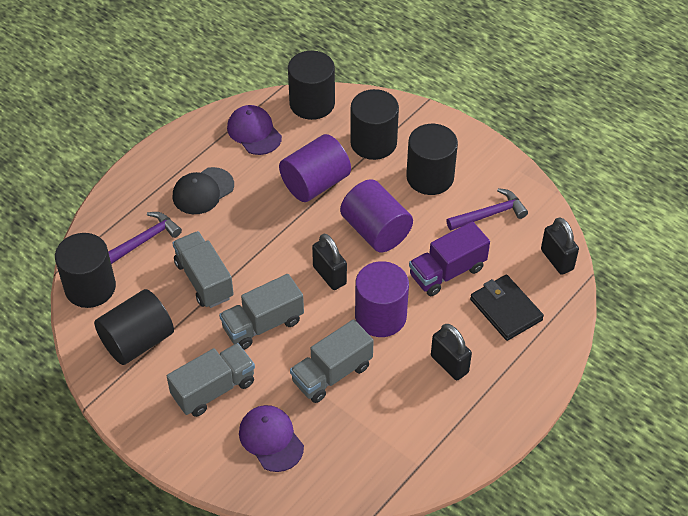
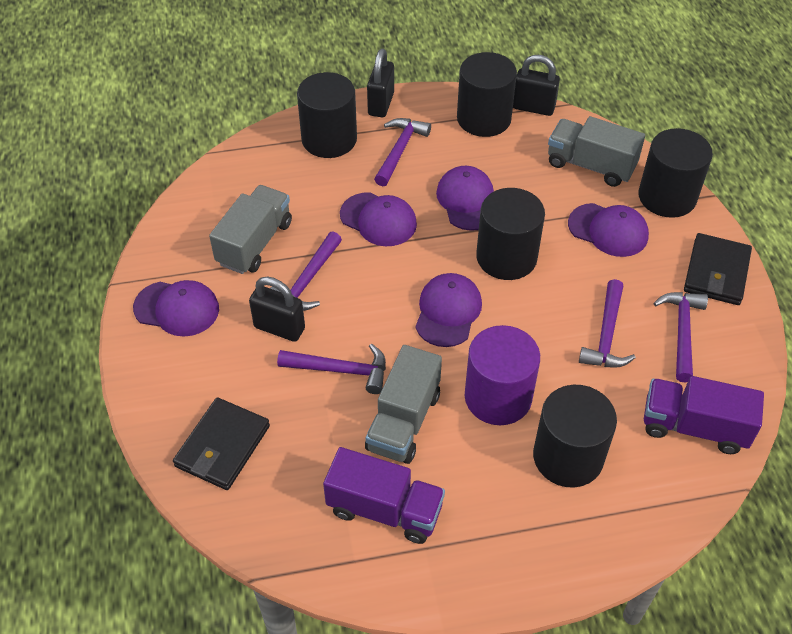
black cap: [173,167,234,214] = 1 -> none = 0
black wallet: [470,274,544,341] = 1 -> [173,398,270,490] [684,233,752,305] = 2
grey truck: [167,343,255,417] [172,231,234,308] [219,274,304,350] [290,319,374,403] = 4 -> [209,185,292,274] [365,345,442,464] [548,116,645,187] = 3
purple cap: [227,105,282,155] [239,405,304,472] = 2 -> [133,280,219,337] [340,192,417,246] [415,273,482,347] [436,166,494,231] [568,203,649,257] = 5
purple cylinder: [279,134,351,202] [340,179,413,252] [355,261,409,337] = 3 -> [465,325,540,425] = 1
purple hammer: [108,212,182,264] [446,188,528,230] = 2 -> [270,231,342,311] [277,343,386,394] [374,118,431,186] [579,279,636,368] [654,292,708,383] = 5
purple truck: [409,221,490,296] = 1 -> [323,447,445,544] [644,376,764,454] = 2

